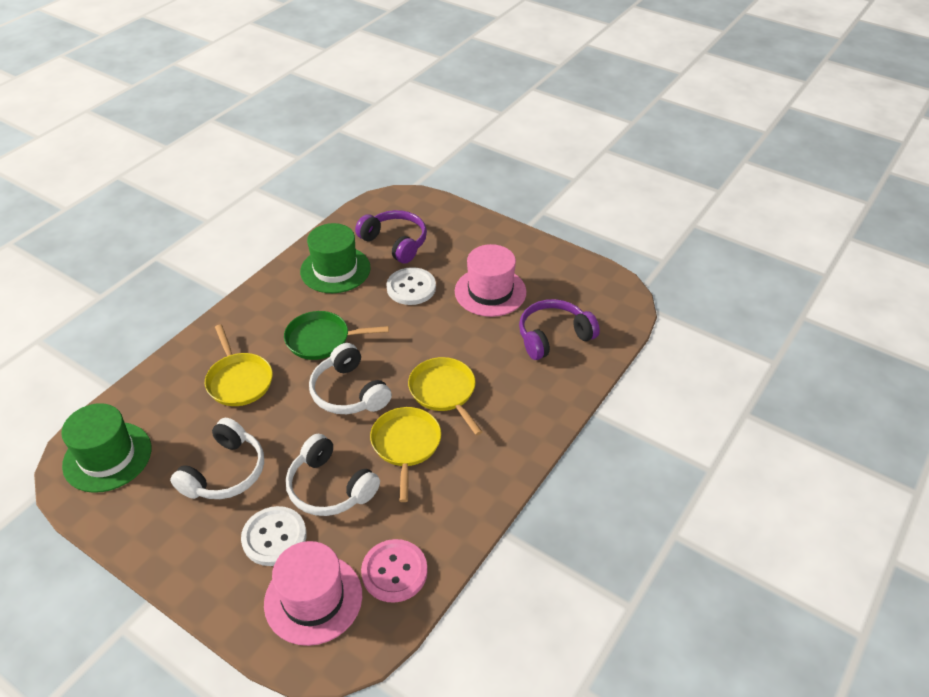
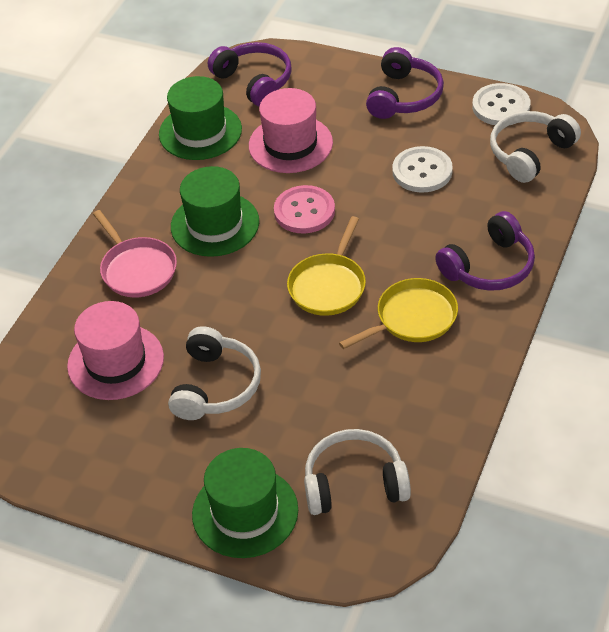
green hat: [61,403,152,493] [300,223,371,293] = 2 -> [159,76,242,160] [171,166,259,257] [192,448,298,558] = 3
green pan: [284,311,389,360] = 1 -> none = 0
pink pan: none = 0 -> [93,210,177,297] = 1
purple headphones: [355,210,427,264] [519,299,600,360] = 2 -> [208,42,292,106] [366,47,444,119] [435,211,535,291] = 3
yellow pan: [205,324,273,406] [370,407,441,502] [408,357,483,435] = 3 -> [287,216,366,316] [339,278,458,349] = 2

